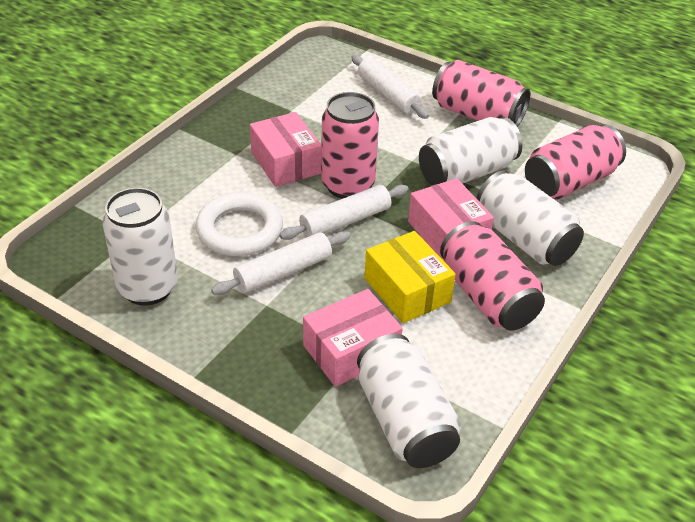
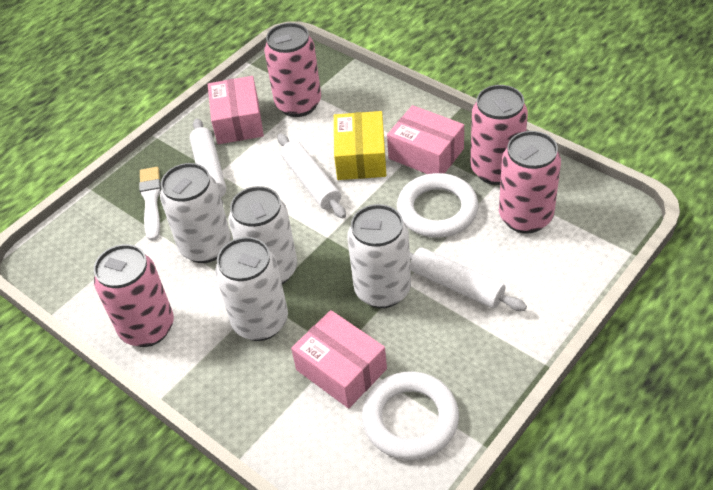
white brush: none = 0 -> [139,167,161,241] = 1
white ring: [196,193,283,256] = 1 -> [362,372,459,460] [397,173,479,238] = 2

